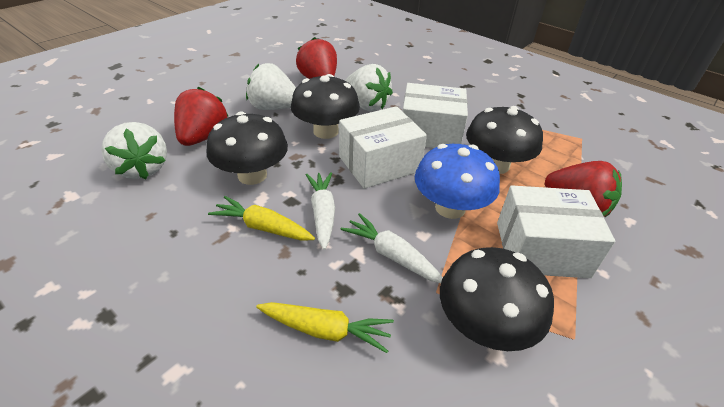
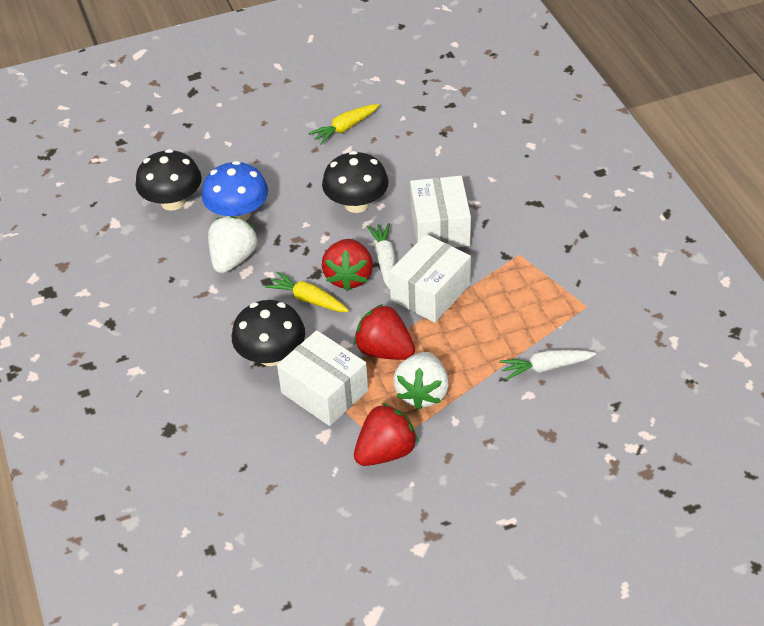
black mushroom: [206,112,288,185] [291,74,360,139] [440,247,554,351] [466,106,543,174] = 4 -> [136,149,202,211] [232,300,305,366] [322,151,389,213] = 3
white strawberry: [101,122,167,179] [246,63,296,110] [345,64,393,111] = 3 -> [208,216,258,273] [393,352,449,410] = 2

